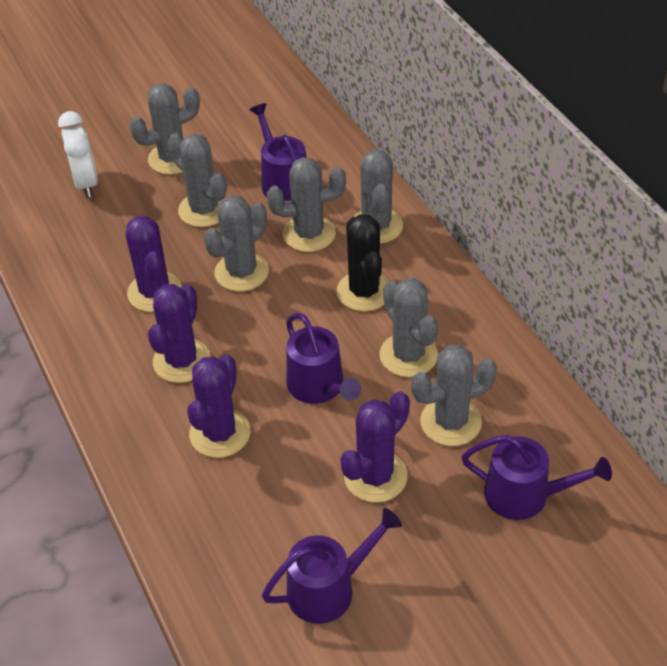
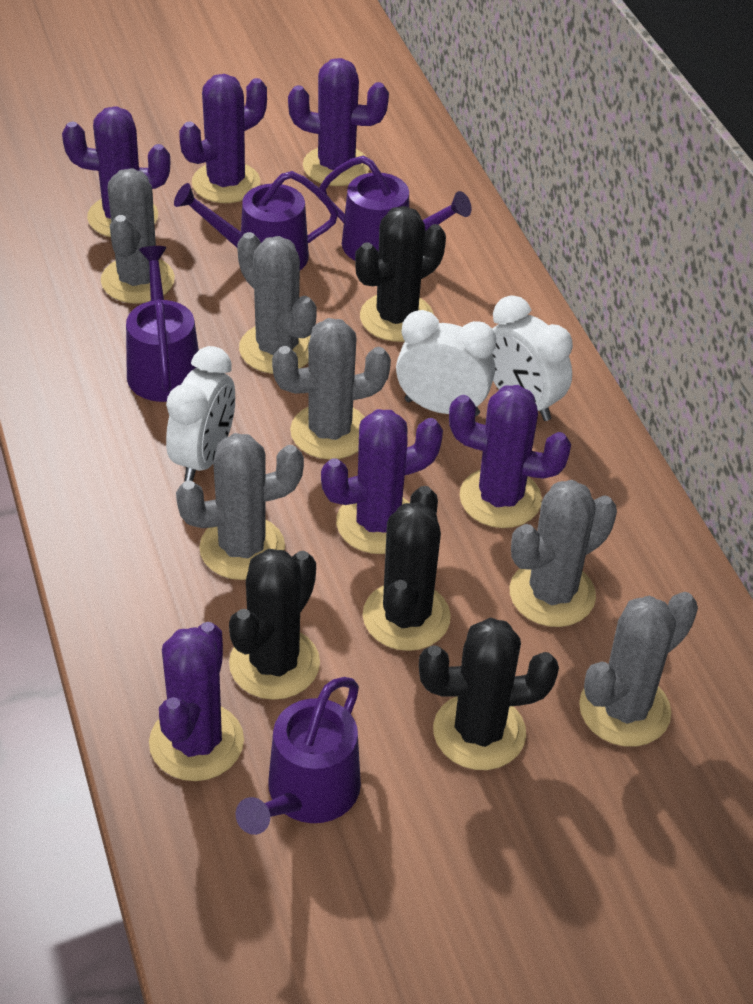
black cactus: [337,214,389,311] = 1 -> [229,549,320,700] [355,206,446,342] [363,486,451,651] [419,618,559,770] = 4
grey cactus: [130,84,200,175] [168,133,227,227] [204,195,269,291] [267,157,346,252] [354,149,403,244] [379,278,438,377] [411,345,497,446] = 7 -> [101,168,175,303] [176,433,304,580] [237,232,317,374] [272,318,391,460] [510,480,617,627] [579,592,698,747] = 6
purple cactus: [126,216,182,312] [148,284,211,383] [187,354,251,458] [340,391,410,503] = 4 -> [62,106,170,237] [149,622,244,781] [179,74,267,203] [288,58,389,186] [321,409,443,554] [449,385,571,528] = 6
white clock: [58,111,98,198] = 1 -> [166,346,235,481] [396,310,496,416] [492,295,573,421] = 3

